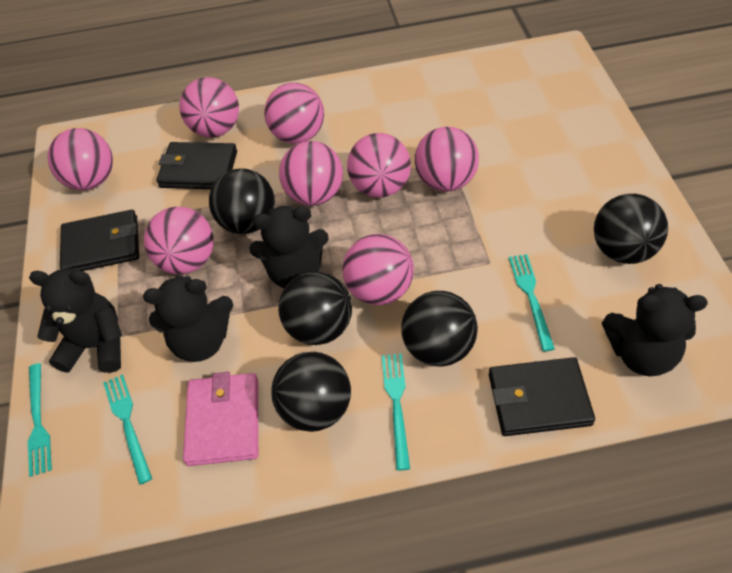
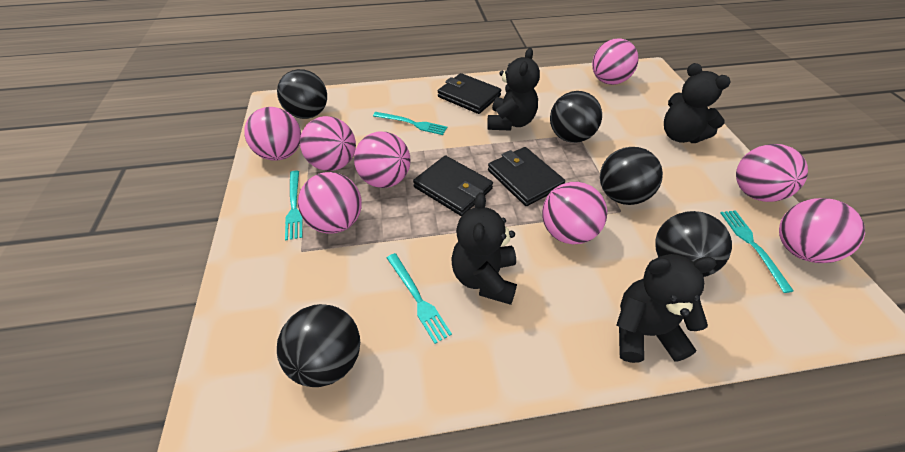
pink wallet: [183,372,258,466] = 1 -> none = 0

